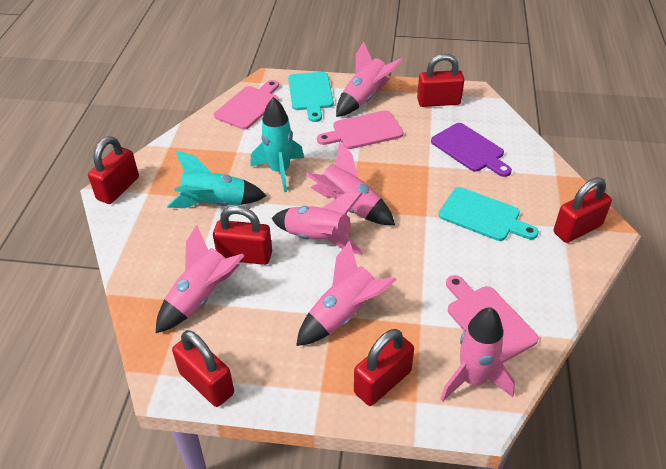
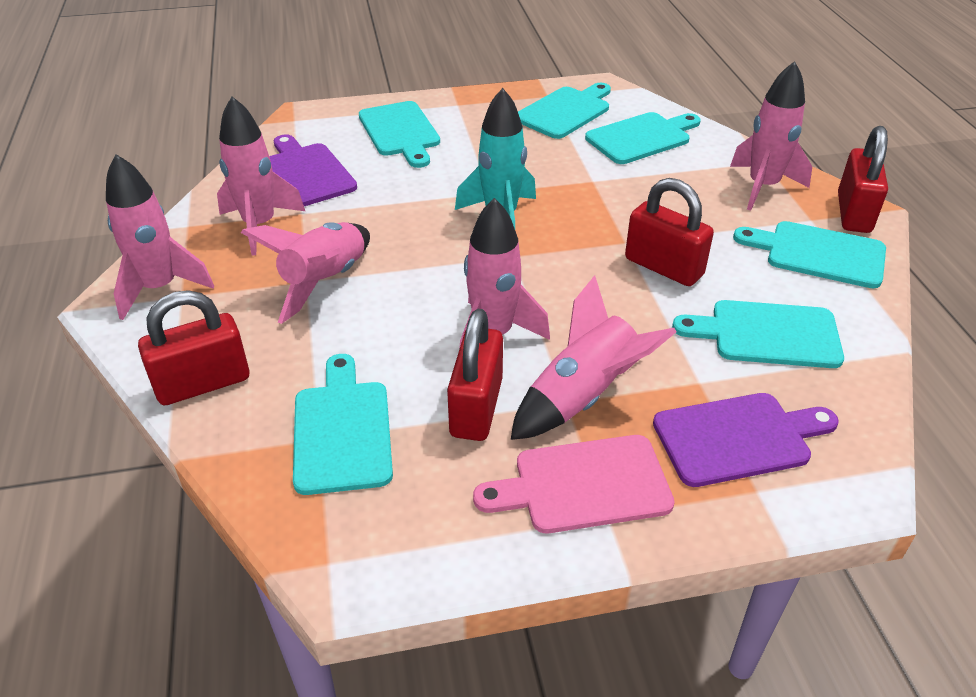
pink cutting board: [214,80,279,130] [317,110,403,149] [446,275,539,363] = 3 -> [473,435,675,533] = 1
purple cutting board: [431,123,512,177] = 1 -> [269,134,357,206] [653,393,839,487] = 2
red padlock: [88,136,139,204] [172,330,234,407] [213,206,272,265] [354,329,414,406] [417,54,464,107] [554,177,612,243] = 6 -> [138,290,249,405] [447,309,503,441] [625,178,714,286] [838,126,888,233] = 4
turquoise cutting board: [288,72,334,122] [439,187,539,241] = 2 -> [293,354,393,495] [359,101,440,168] [518,83,611,139] [585,112,701,164] [672,300,844,368] [733,221,886,288] = 6
turquoise rocket: [167,150,266,208] [250,97,304,192] = 2 -> [455,88,536,228] = 1

